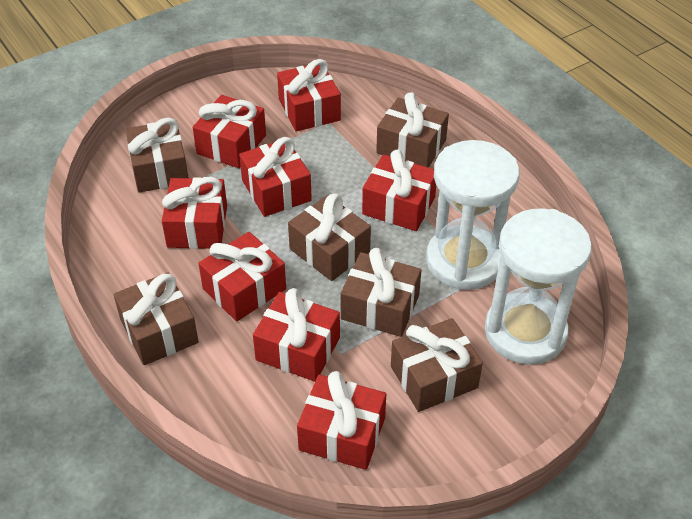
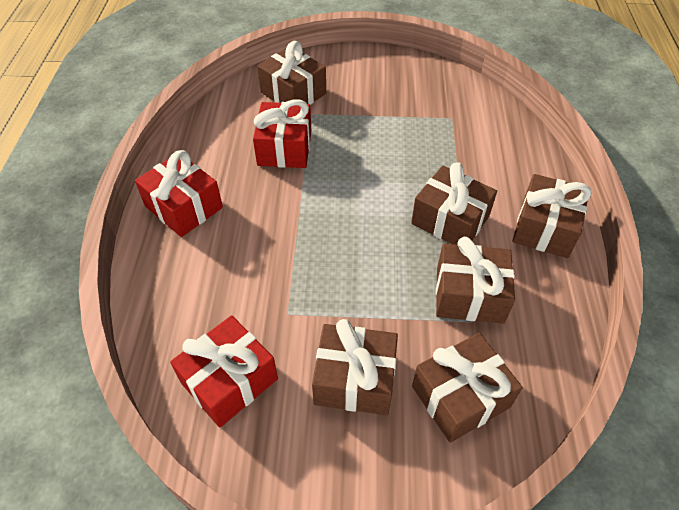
red gift: [162,177,227,249] [193,95,266,168] [198,232,286,321] [239,137,312,217] [253,288,340,382] [277,59,341,131] [297,371,386,470] [362,149,436,231] = 8 -> [135,150,223,237] [170,315,278,427] [253,99,311,168] = 3
white hourglass: [426,140,519,290] [485,208,592,365] = 2 -> none = 0

